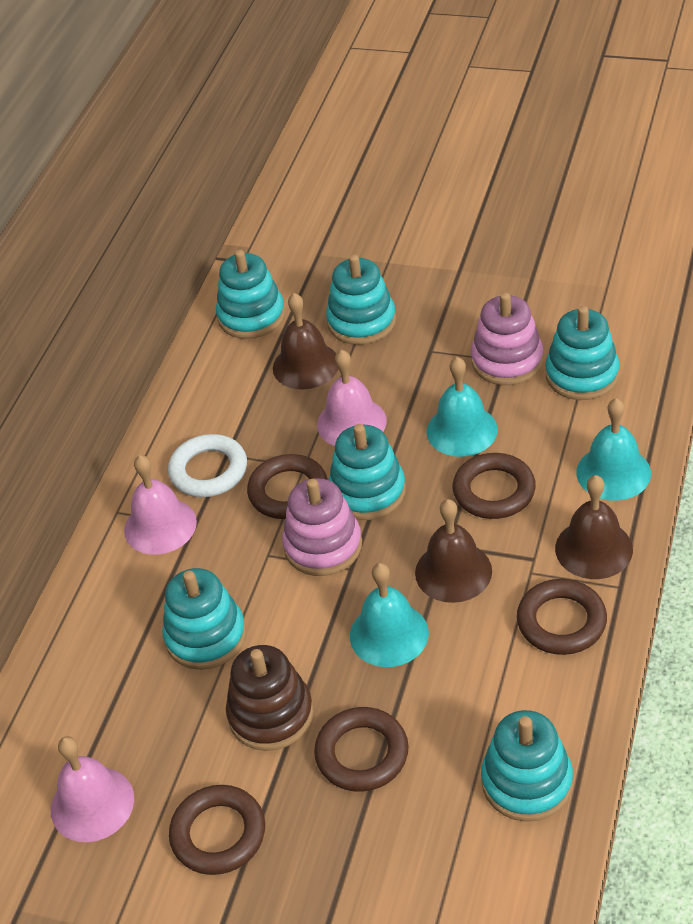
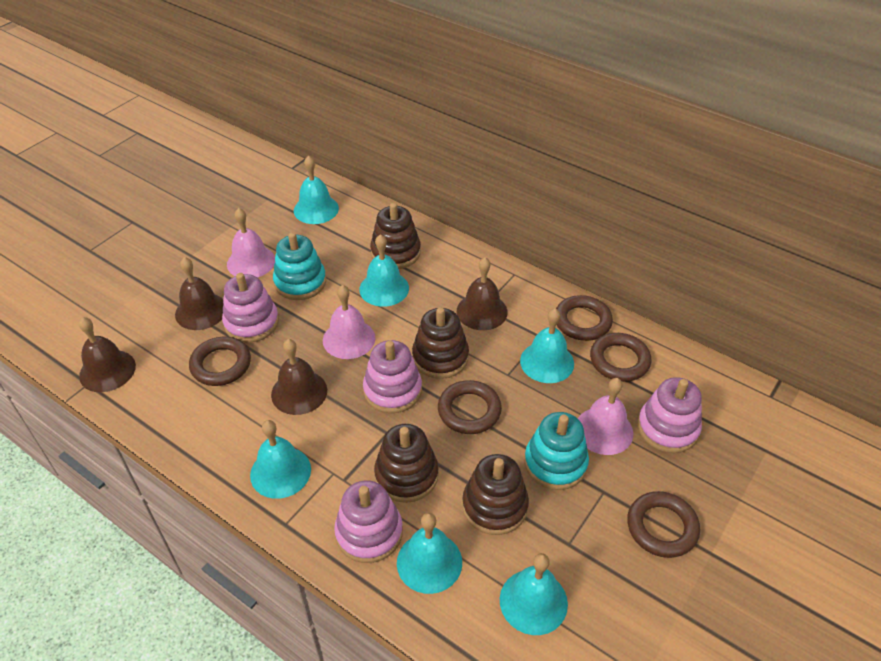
brown bell: [273,293,338,389] [415,499,492,603] [555,475,633,579] = 3 -> [79,317,136,392] [175,257,223,330] [271,339,327,415] [457,257,508,330] = 4
brown stacking toy: [226,645,313,751] = 1 -> [370,203,421,269] [374,424,439,503] [412,307,469,379] [462,454,529,535] = 4
pink stacking toy: [282,478,362,576] [471,292,543,385] = 2 -> [222,273,279,343] [334,480,403,563] [363,340,422,413] [638,377,702,453] = 4
turquoise bell: [350,563,429,667] [427,357,498,457] [576,398,651,501] = 3 -> [250,420,311,499] [294,156,339,224] [359,234,409,307] [397,513,462,594] [500,553,568,635] [520,308,574,383] = 6
turquoise stacking toy: [162,568,246,670] [216,250,285,339] [326,254,396,345] [329,424,406,520] [481,710,573,822] [545,306,620,400] = 6 -> [273,232,326,300] [524,412,589,490] = 2
white ring: [168,434,247,497] = 1 -> none = 0

